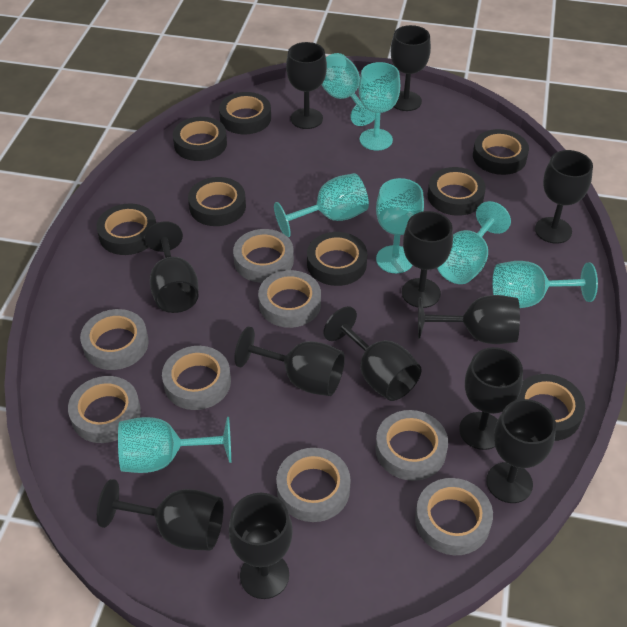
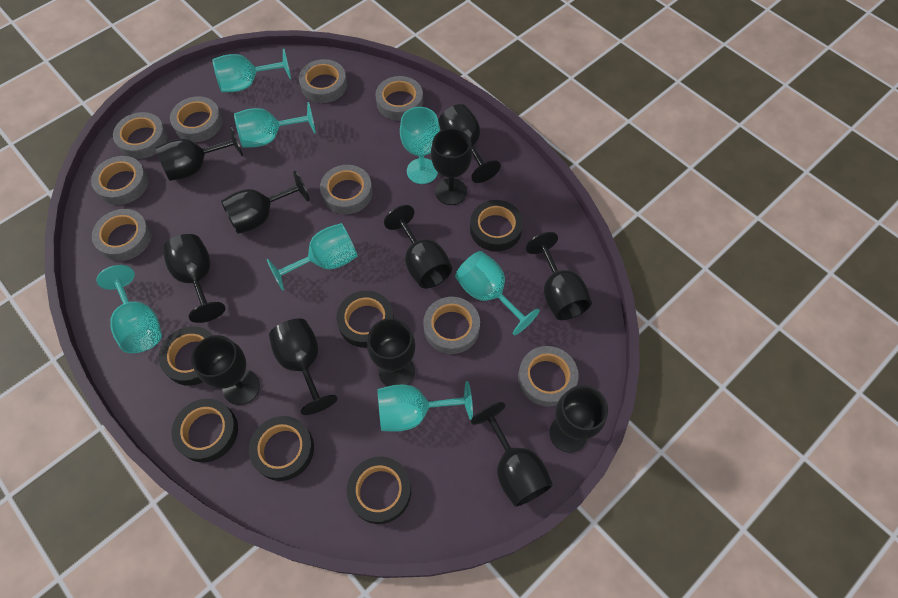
black tape: [97,203,156,255] [173,117,227,161] [188,177,246,226] [219,92,271,134] [307,232,367,286] [428,167,486,216] [473,129,529,175] [517,374,585,441] = 8 -> [159,326,213,386] [172,399,238,462] [249,416,314,481] [336,291,394,348] [347,457,411,524] [470,200,523,251] = 6
grey tape: [68,376,141,443] [80,309,149,370] [162,346,231,410] [233,229,294,283] [258,270,321,328] [276,448,351,522] [375,410,448,481] [415,478,493,555] = 8 -> [91,156,149,205] [92,209,152,261] [113,112,168,159] [170,96,223,142] [299,59,347,103] [320,165,373,214] [375,76,423,121] [423,297,480,354] [518,346,578,407] = 9

